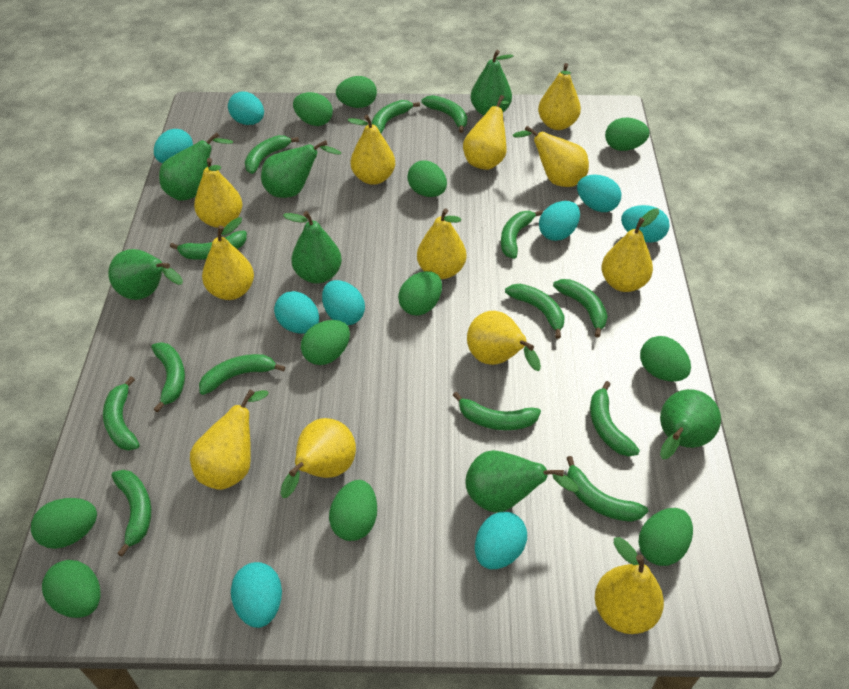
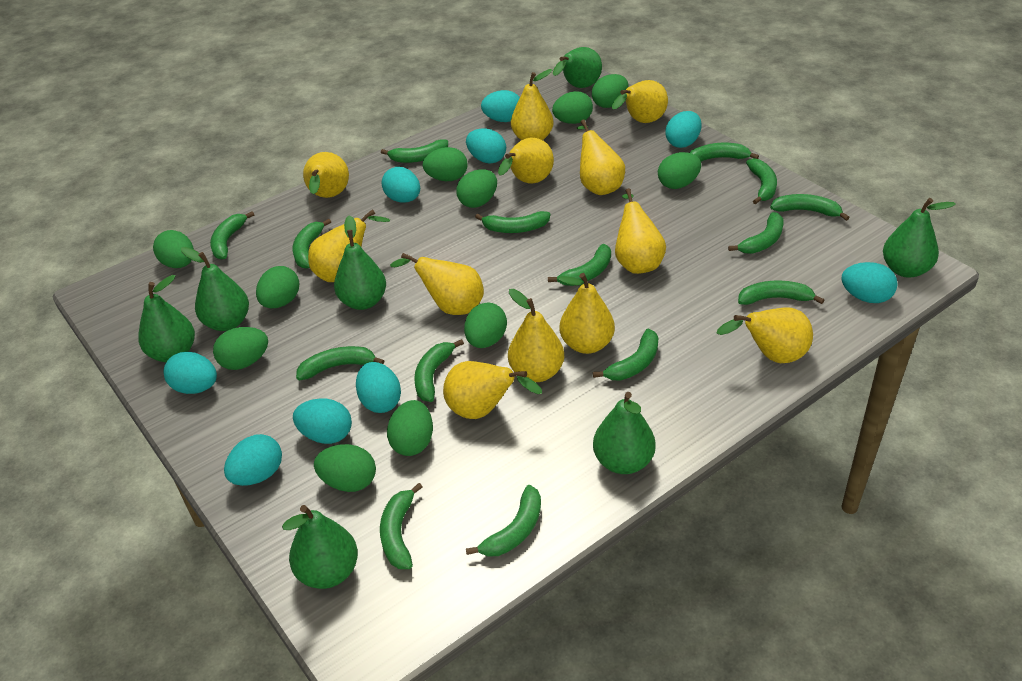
green banana: [103,377,140,451] [111,470,151,556] [151,342,185,413] [170,230,247,260] [199,354,285,395] [245,135,299,174] [371,100,420,134] [421,95,467,133] [453,392,541,430] [501,210,543,259] [505,284,565,339] [553,279,608,338] [567,456,648,522] [590,381,640,456] = 14 -> [210,211,254,260] [293,219,331,269] [296,346,384,380] [380,483,422,569] [381,139,448,163] [414,339,464,402] [466,485,541,557] [475,211,550,233] [548,244,611,286] [593,329,659,381] [690,143,759,162] [728,212,784,254] [738,281,824,305] [746,158,777,204] [770,194,850,221] = 15

